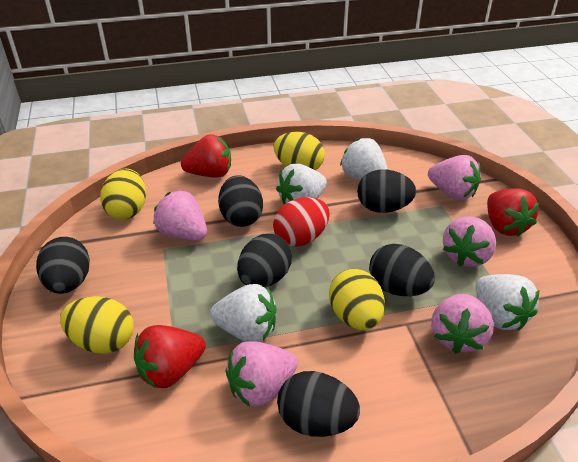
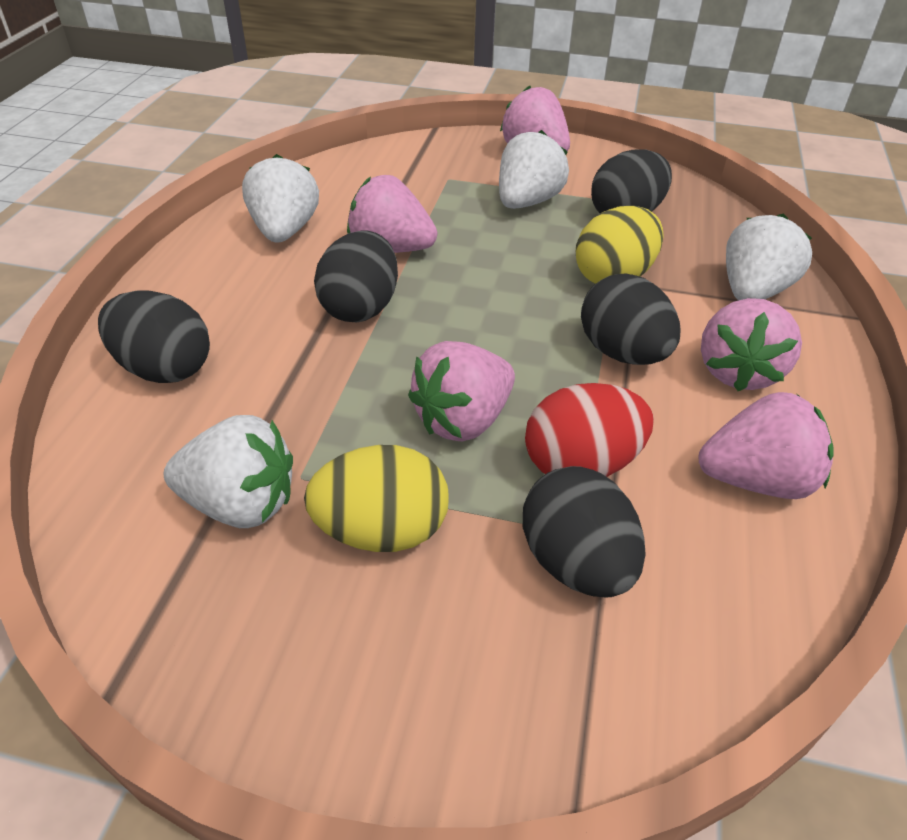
black egg: [36,237,90,294] [218,175,263,227] [237,234,292,288] [277,371,360,437] [357,169,416,213] [369,244,435,296] = 6 -> [98,290,210,383] [314,230,398,323] [523,466,646,597] [581,273,680,365] [591,149,672,213] = 5
red strawberry: [134,325,206,389] [181,134,231,178] [487,188,539,237] = 3 -> none = 0
yellow egg: [60,296,134,354] [100,169,146,219] [274,132,325,170] [329,269,385,330] = 4 -> [304,445,449,552] [576,206,664,284] = 2

